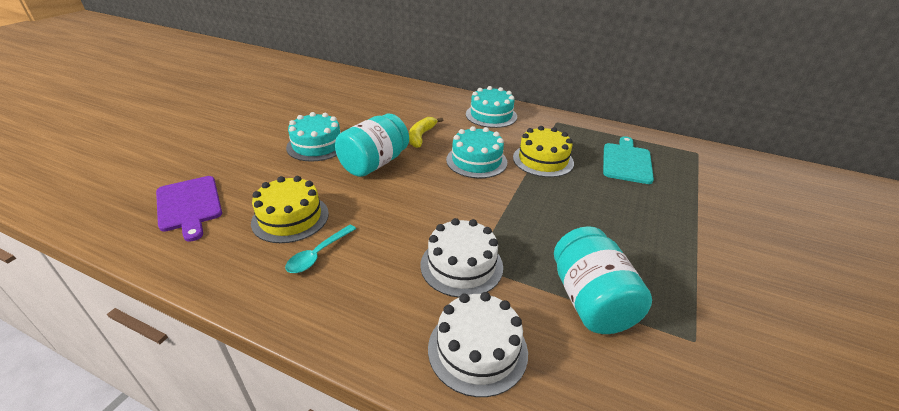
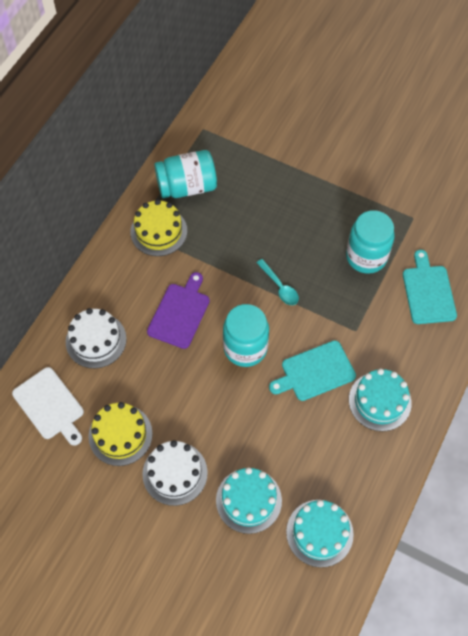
turquoise cutting board: [603,136,654,184] = 1 -> [269,340,356,401] [403,250,457,324] = 2
turquoise jar: [335,114,409,177] [554,226,652,334] = 2 -> [154,150,217,198] [223,304,269,367] [346,210,394,274] = 3
white cutting board: none = 0 -> [12,367,84,446] = 1
yellow banana: [409,117,443,148] = 1 -> none = 0

